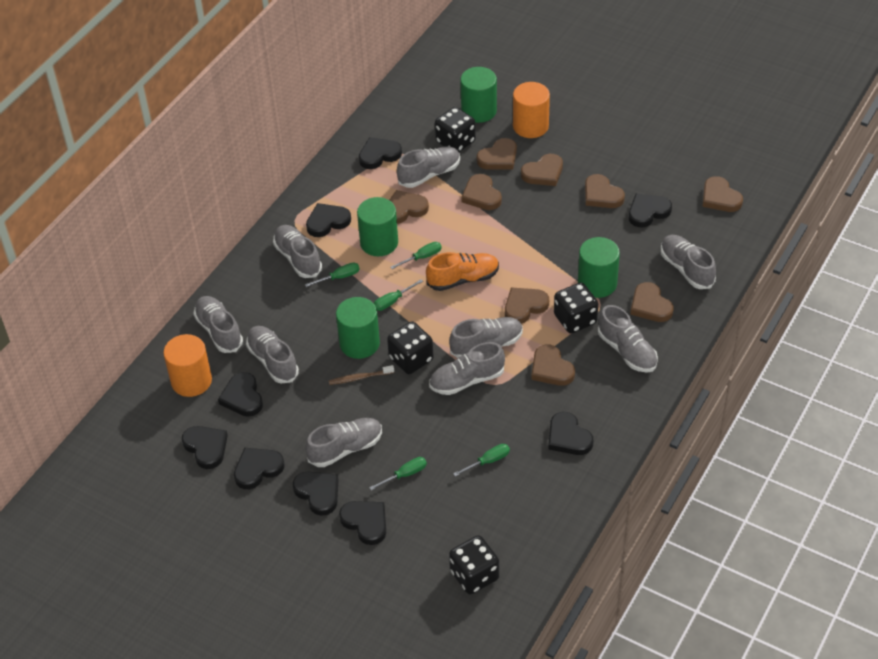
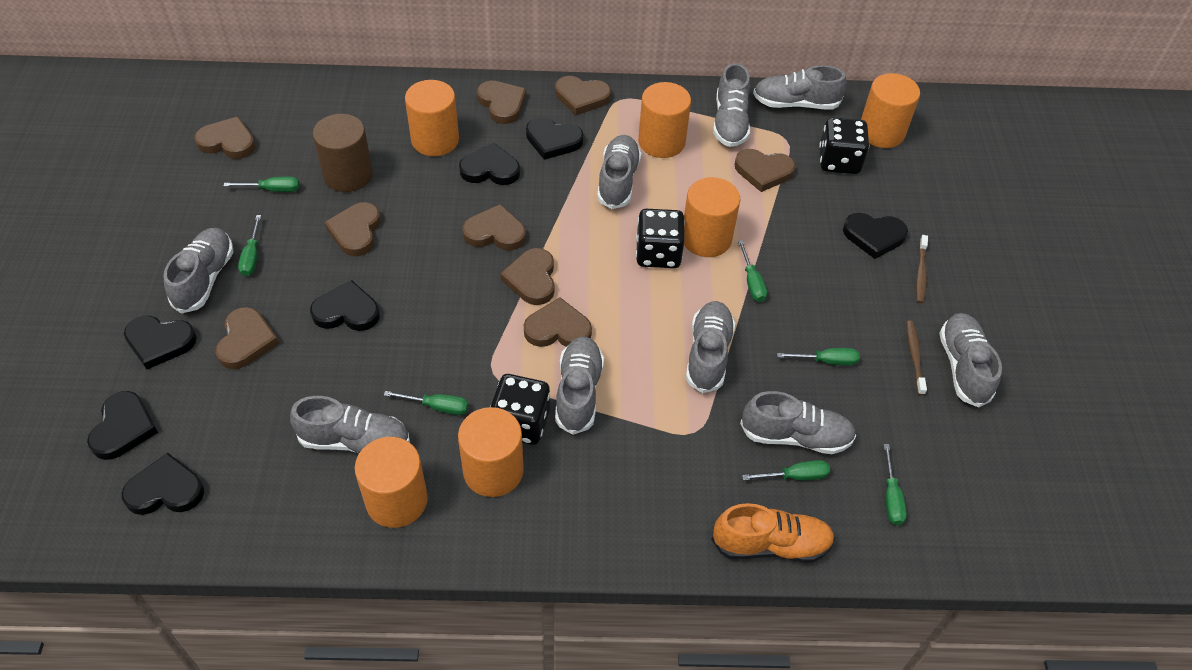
black dice: [387,321,434,374] [435,107,476,152] [449,535,499,594] [554,282,598,333] = 4 -> [490,374,550,445] [636,209,685,268] [819,117,869,174] = 3
black heart: [182,426,228,469] [218,372,263,417] [234,448,285,489] [293,472,339,516] [306,203,351,237] [339,501,386,545] [359,137,402,169] [548,412,593,455] [629,194,672,227] = 9 -> [87,391,158,460] [122,453,204,515] [124,316,197,369] [310,280,380,331] [459,143,520,185] [526,117,584,160] [843,213,908,259] = 7
brown cylinder: none = 0 -> [313,114,373,192] = 1
brown toothbrush: [329,365,394,385] = 1 -> [906,320,927,395] [916,235,928,303] = 2
green cylinder: [336,297,380,359] [357,197,398,256] [460,67,497,123] [578,237,620,298] = 4 -> none = 0
green screwdriver: [305,263,360,287] [369,457,427,490] [374,279,423,311] [391,242,442,269] [453,444,510,476] = 5 -> [224,177,300,192] [238,215,261,276] [384,391,469,415] [738,240,767,302] [742,460,830,481] [777,348,860,365] [884,444,907,525] = 7
orange cylinder: [163,334,212,397] [513,82,550,138] = 2 -> [355,437,428,528] [405,80,459,156] [458,407,524,497] [638,82,691,158] [684,177,740,257] [861,73,920,148] = 6

